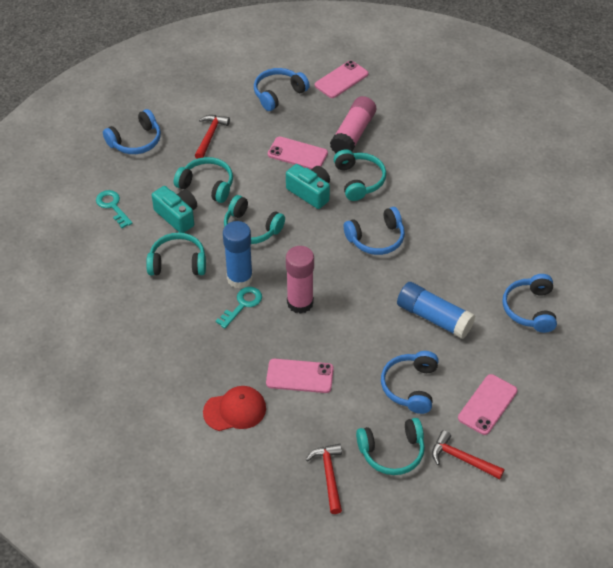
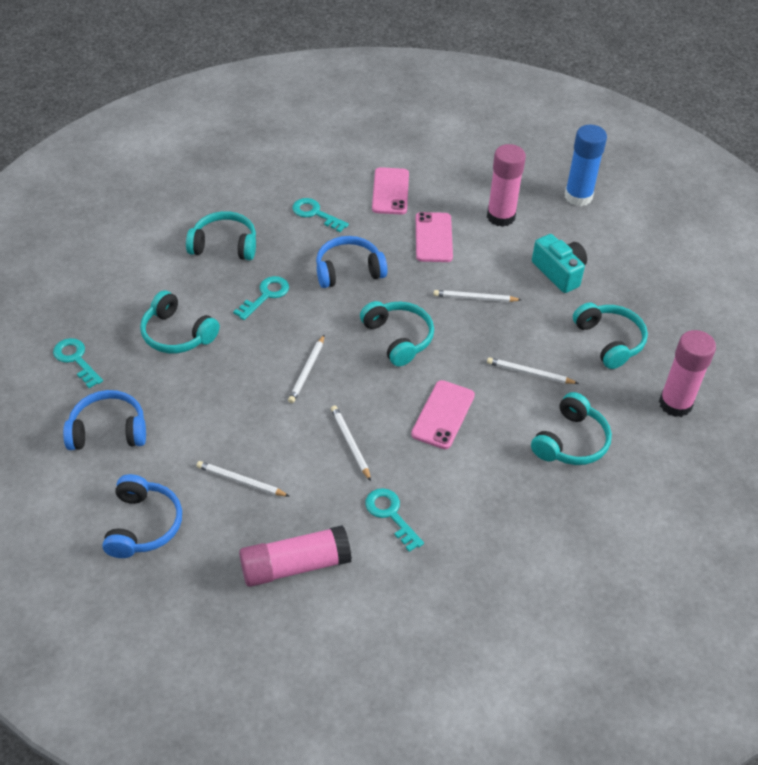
blue glue stick: [223,221,253,289] [397,282,475,339] = 2 -> [565,125,607,206] = 1
blue headphones: [103,109,161,154] [254,68,310,111] [344,207,405,255] [381,351,439,414] [502,274,557,333] = 5 -> [63,390,146,450] [102,474,182,558] [316,236,387,288] = 3
pink glue stick: [286,246,314,314] [330,96,376,153] = 2 -> [239,525,352,587] [487,144,526,227] [659,330,716,417] = 3
pink phone: [266,359,334,393] [268,137,328,169] [315,60,368,98] [458,374,517,435] = 4 -> [372,167,409,215] [411,380,475,449] [416,212,453,262] = 3
red cap: [203,386,266,431] = 1 -> none = 0
red hammer: [195,115,230,159] [306,444,342,514] [432,430,504,479] = 3 -> none = 0
turquoise camera: [152,186,197,233] [286,164,330,209] = 2 -> [532,234,587,293] = 1
turquoise key: [96,190,133,228] [216,287,262,328] = 2 -> [53,338,103,388] [233,276,289,320] [292,198,349,232] [365,488,424,552] = 4
white pencil: none = 0 -> [196,461,290,497] [288,334,325,403] [331,405,371,481] [433,290,521,302] [487,357,579,384] = 5

